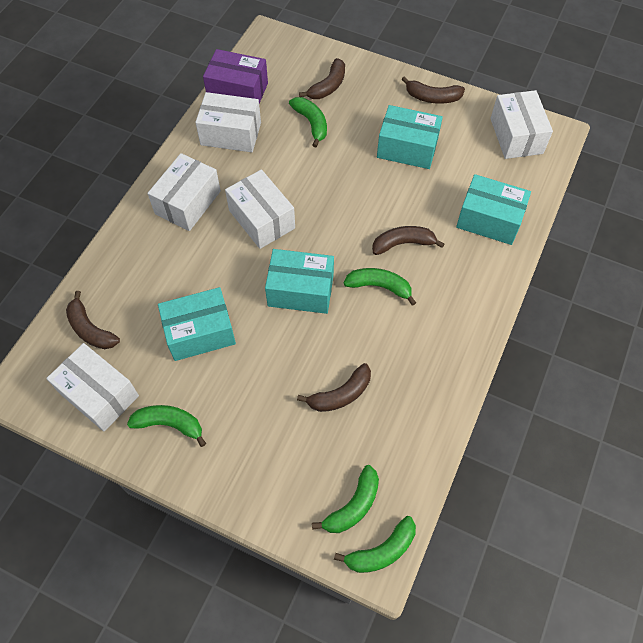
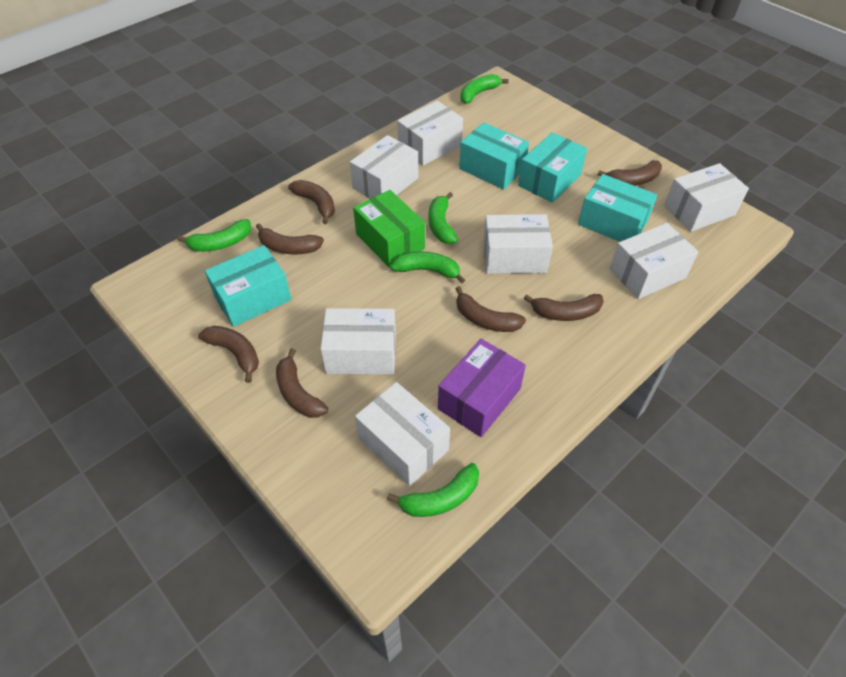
brown banana: [66,291,120,349] [297,363,371,412] [299,58,345,99] [372,226,444,255] [401,76,465,104] = 5 -> [198,326,259,383] [256,223,324,254] [276,348,328,418] [288,180,335,224] [456,286,526,332] [524,294,604,321] [598,160,662,186] = 7
green box: none = 0 -> [353,190,425,268] = 1
white box: [46,343,139,432] [148,153,221,231] [195,92,261,152] [225,169,295,249] [490,90,553,159] = 5 -> [321,308,396,374] [350,135,418,198] [355,382,450,486] [397,101,463,166] [483,214,553,274] [609,223,698,299] [664,163,749,232] = 7

